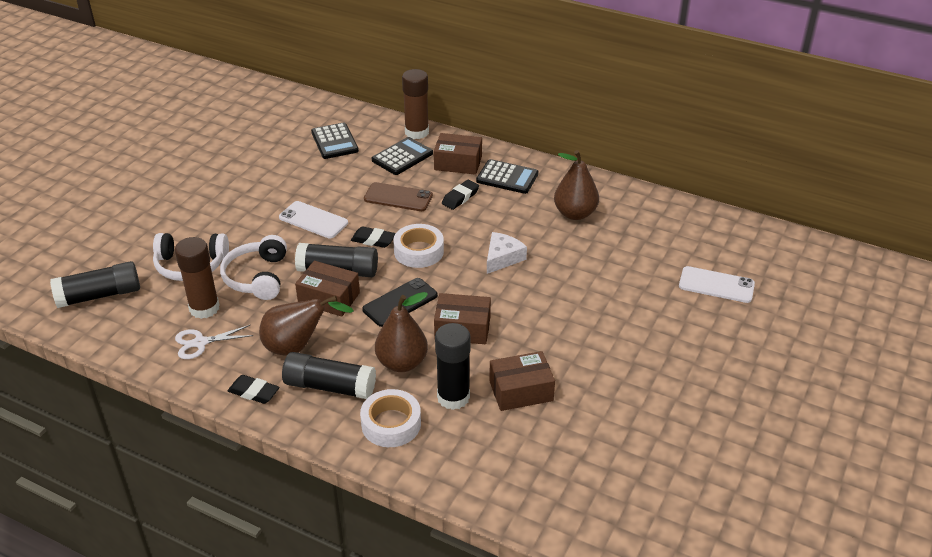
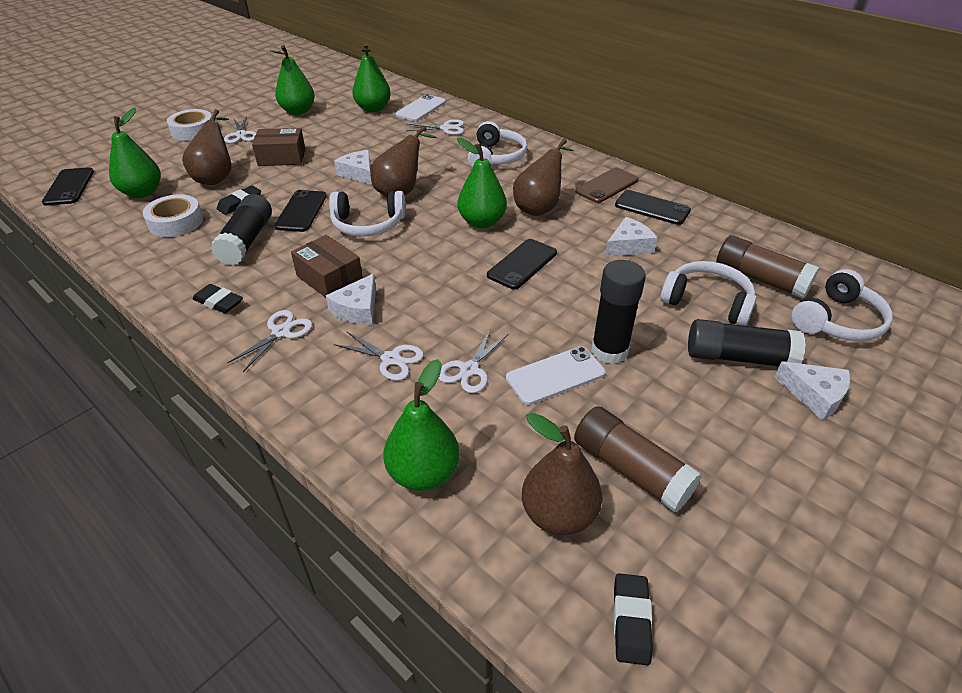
black calculator: [311,123,359,159] [372,137,433,175] [476,159,538,194] = 3 -> none = 0
black glue stick: [50,261,140,308] [282,352,376,399] [295,243,378,277] [435,323,471,410] = 4 -> [211,194,272,265] [591,260,646,364] [688,319,806,366] = 3
black phone: [362,278,438,327] = 1 -> [42,167,94,206] [274,190,327,232] [487,239,557,289] [615,190,691,225] = 4
brown box: [295,261,360,317] [434,133,482,175] [434,293,491,344] [489,351,555,411] = 4 -> [252,128,305,166] [291,235,363,298] = 2
brown pear: [259,296,354,355] [375,292,428,372] [554,150,599,220] = 3 -> [182,109,232,185] [370,125,437,197] [513,138,574,216] [522,413,602,535] = 4
green pear: none = 0 -> [109,108,161,198] [270,45,315,115] [352,43,391,112] [383,359,460,491] [457,138,507,228] = 5
white cheese: [487,232,527,274] = 1 -> [326,274,376,325] [334,150,372,185] [605,217,657,257] [774,361,850,421] = 4
white headphones: [153,233,229,281] [220,235,287,300] = 2 -> [329,191,405,237] [468,121,527,168] [660,261,757,326] [791,269,893,341] = 4
white scissors: [175,325,254,359] = 1 -> [224,116,256,144] [227,310,312,372] [334,331,424,381] [406,119,464,135] [439,328,508,393] = 5

